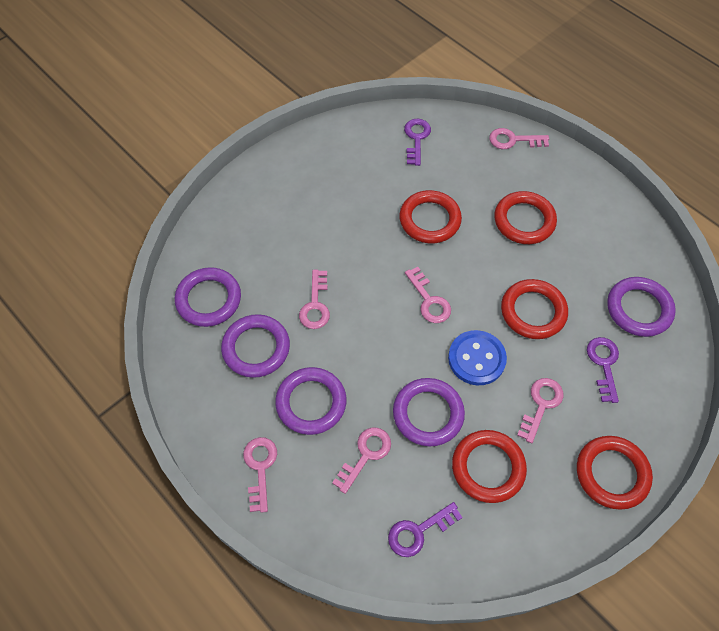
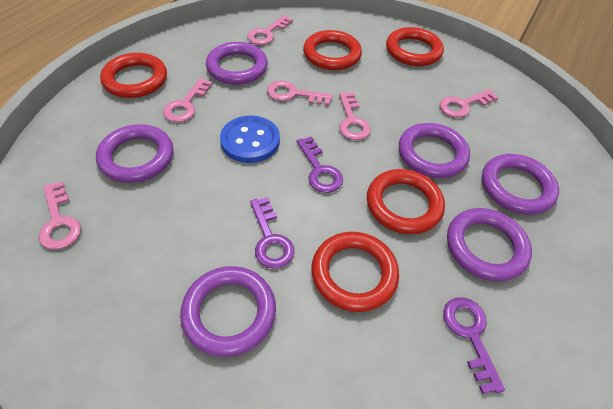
purple ring: [175,267,241,327] [221,314,290,378] [275,367,347,435] [393,378,465,447] [607,277,676,337] = 5 -> [96,124,173,183] [180,266,276,357] [206,42,268,85] [399,123,470,178] [447,208,532,281] [482,154,559,215] = 6

